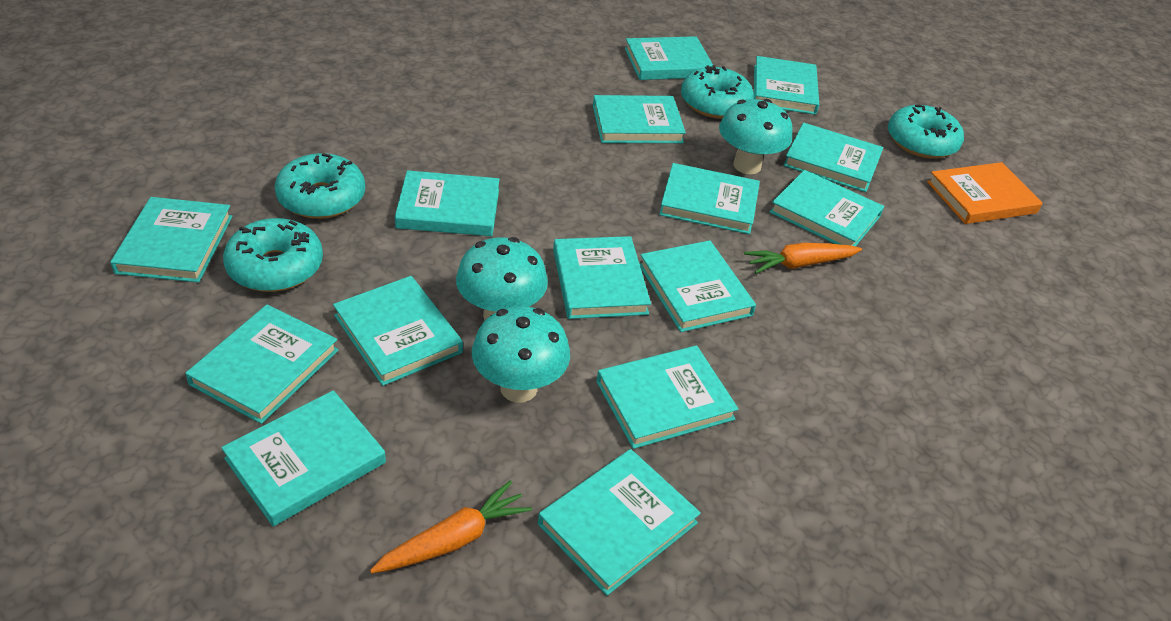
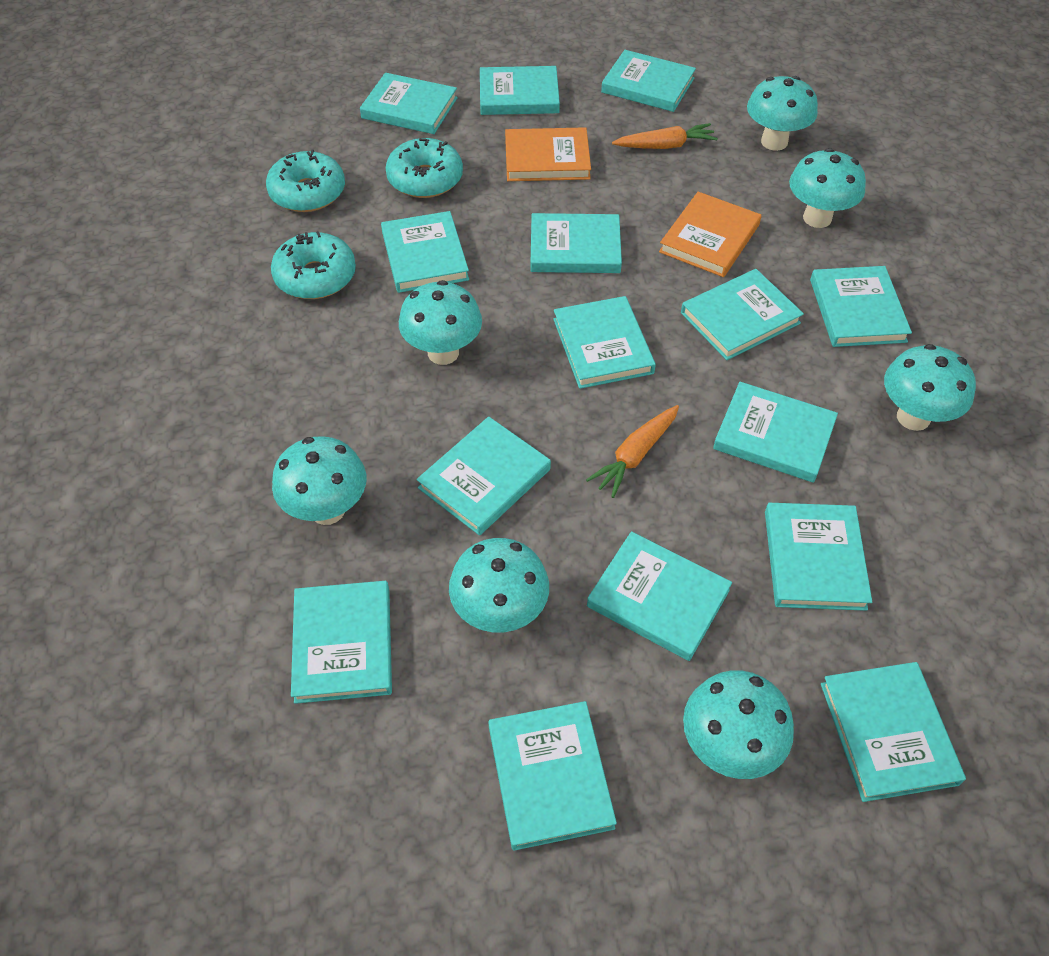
orange book: [927,162,1043,224] = 1 -> [505,127,591,181] [659,192,761,277] = 2
turquoise donut: [223,218,323,292] [275,153,365,219] [681,65,754,119] [888,105,964,159] = 4 -> [266,149,345,212] [271,231,356,299] [386,138,463,198] = 3
turquoise mushroom: [456,237,548,320] [472,306,570,403] [719,99,792,174] = 3 -> [272,436,366,525] [399,280,482,365] [449,538,549,632] [683,670,794,779] [747,76,818,151] [789,148,866,228] [884,344,976,431] = 7

